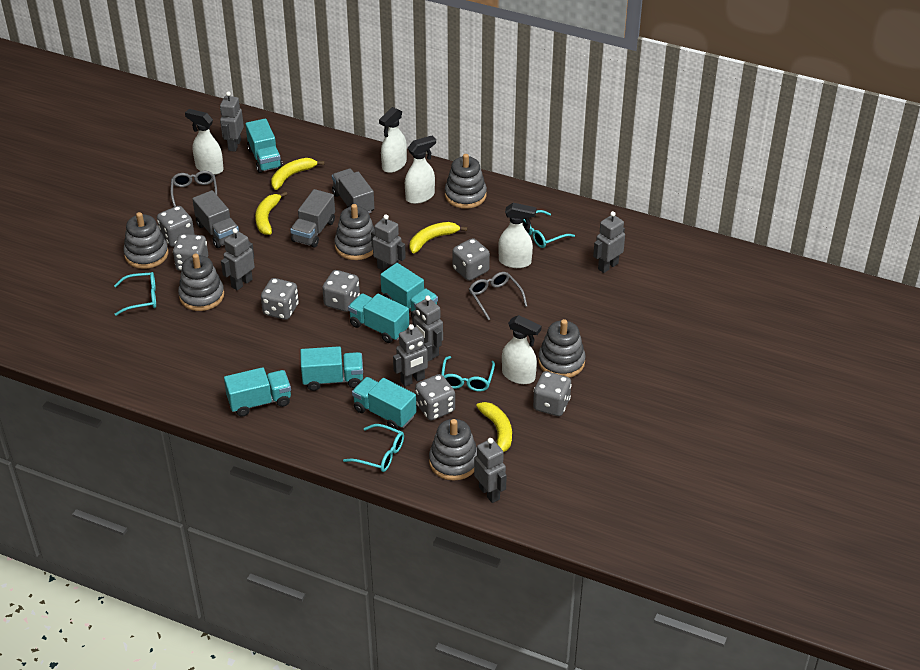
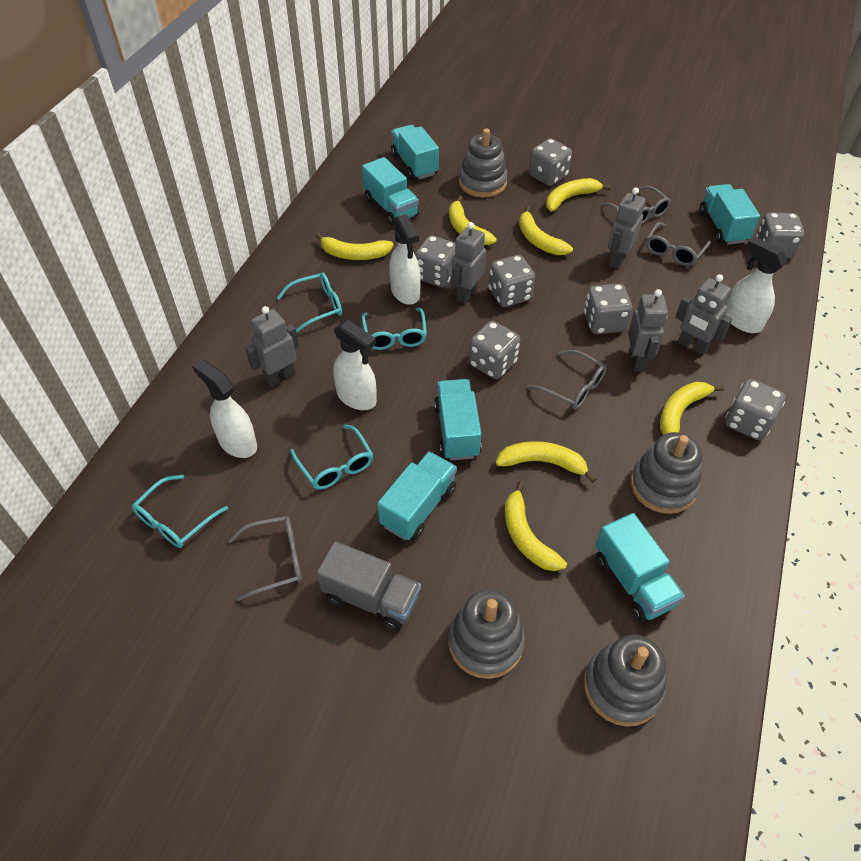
grey glasses: [171,171,217,207] [469,272,527,320] = 2 -> [228,516,302,601] [527,350,607,410] [602,186,671,225] [646,222,711,266] = 4
grey robot: [220,91,244,152] [221,228,255,291] [371,214,406,271] [393,324,433,386] [412,296,443,359] [474,438,507,503] [593,211,625,273] = 7 -> [245,306,299,387] [451,222,486,304] [608,188,646,269] [628,289,668,371] [675,274,732,355] = 5
grey stacking toy: [123,212,169,269] [178,254,224,311] [334,204,375,260] [429,419,477,480] [445,154,487,209] [538,319,586,378] = 6 -> [448,589,525,679] [459,129,508,197] [584,635,666,727] [630,432,702,514] = 4
grey truck: [192,190,239,248] [290,189,335,248] [332,169,374,213] = 3 -> [317,541,421,630] = 1
white spray bottle: [185,109,224,175] [379,107,407,173] [405,136,436,204] [498,203,536,268] [502,315,541,384] = 5 -> [192,359,257,458] [333,320,377,410] [389,214,421,305] [726,237,788,333] = 4
yellow banana: [255,191,287,235] [271,158,324,190] [410,222,467,254] [476,402,512,452] = 4 -> [315,233,394,260] [449,195,497,245] [496,441,596,483] [505,481,567,571] [519,206,573,255] [546,178,611,212] [660,382,725,435] = 7

